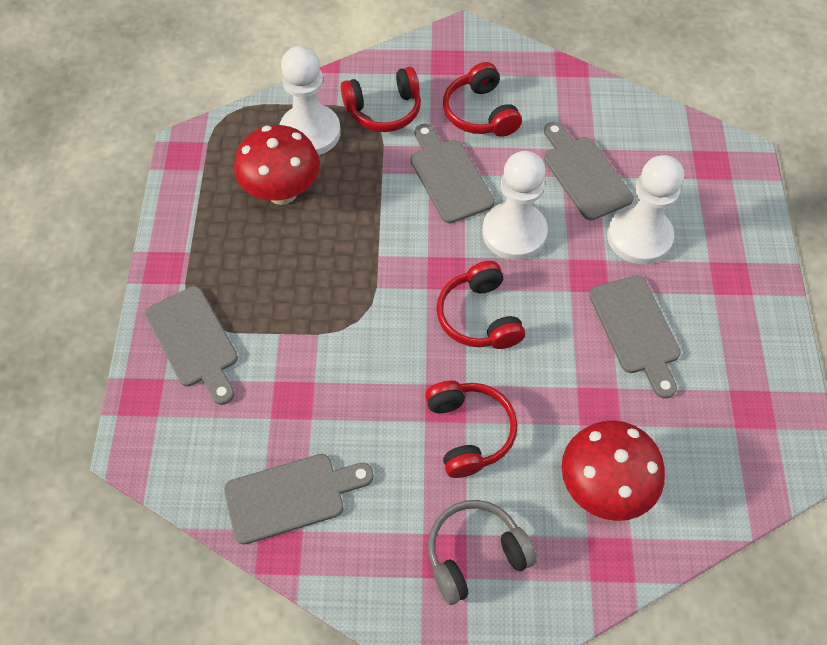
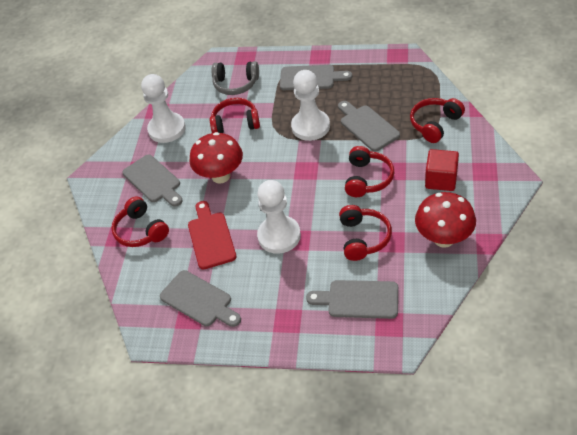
red cube: none = 0 -> [425,149,459,191] = 1
red cutting board: none = 0 -> [188,201,236,270] = 1
red headphones: [341,67,421,132] [425,381,518,478] [436,261,525,349] [443,62,522,137] = 4 -> [111,196,169,247] [210,98,260,133] [339,205,392,261] [345,146,394,197] [410,98,465,143] = 5

